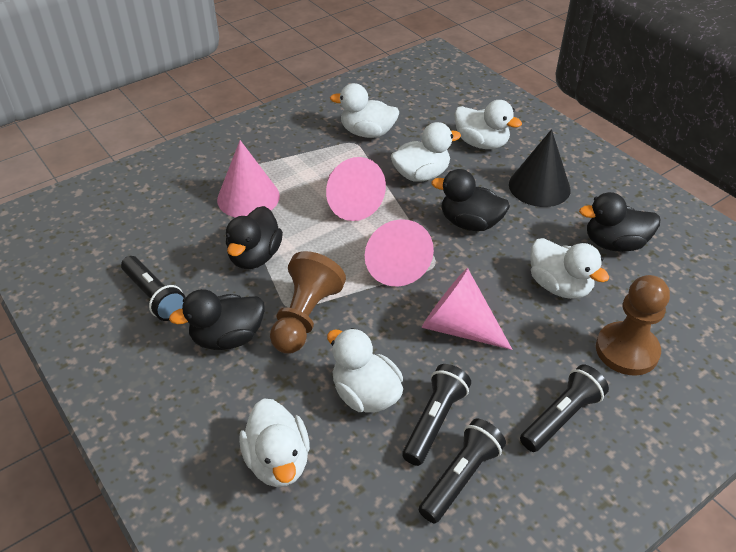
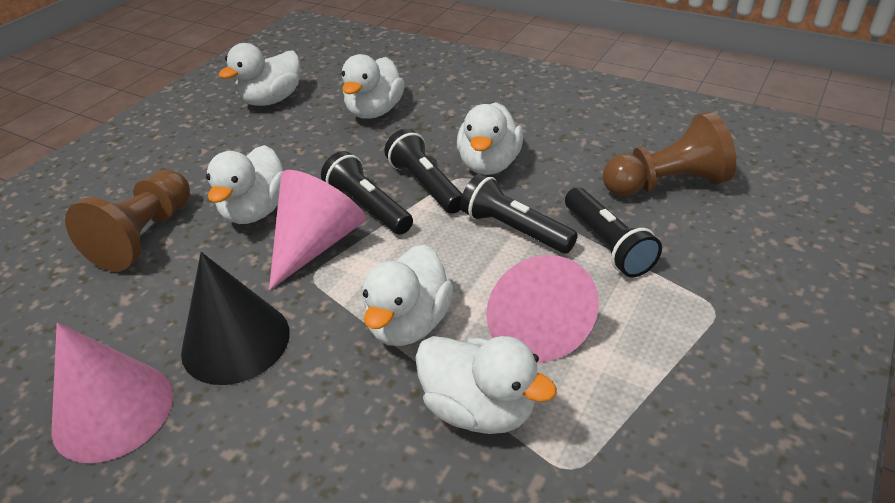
black duck: [169,289,265,350] [226,206,283,269] [431,169,510,231] [579,192,660,252] = 4 -> none = 0
pink cone: [217,140,280,217] [326,157,386,221] [365,219,434,286] [422,268,513,350] = 4 -> [51,323,173,463] [269,170,366,290] [486,255,599,363] = 3

